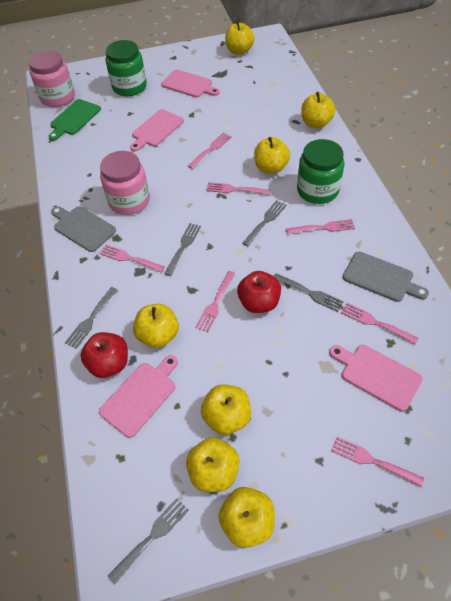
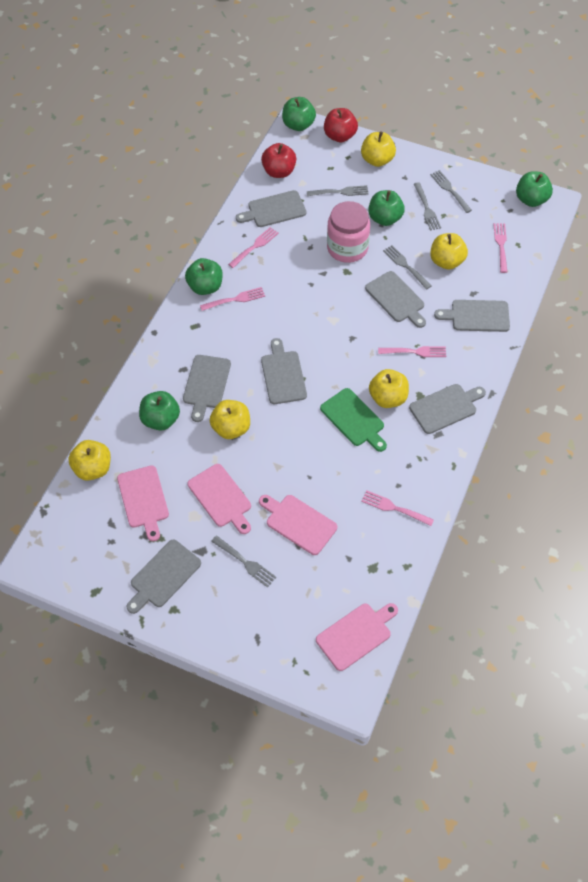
green apple: none = 0 -> [139,391,180,431] [185,258,223,295] [282,97,316,131] [368,190,405,226] [516,171,553,207] = 5
green jar: [106,40,147,96] [297,139,344,204] = 2 -> none = 0
grey cutting board: [51,206,116,252] [343,251,429,302] = 2 -> [126,540,201,614] [183,355,231,422] [236,190,307,227] [261,338,307,404] [365,271,426,328] [409,384,486,434] [434,300,510,332] = 7
pink fork: [99,245,165,272] [188,133,232,169] [195,271,236,332] [206,182,271,195] [286,219,355,234] [331,437,424,487] [341,303,418,344] = 7 -> [200,287,265,311] [228,227,279,268] [361,490,434,526] [378,346,446,357] [493,223,507,273] = 5
pink jar: [29,50,75,107] [100,151,150,215] = 2 -> [327,201,370,263] = 1
yellow apple: [133,304,179,348] [186,437,239,492] [201,384,251,435] [218,487,275,548] [225,21,254,55] [254,137,290,174] [301,92,335,128] = 7 -> [68,440,111,481] [210,400,250,439] [361,132,396,167] [369,369,409,408] [430,233,468,270] = 5

